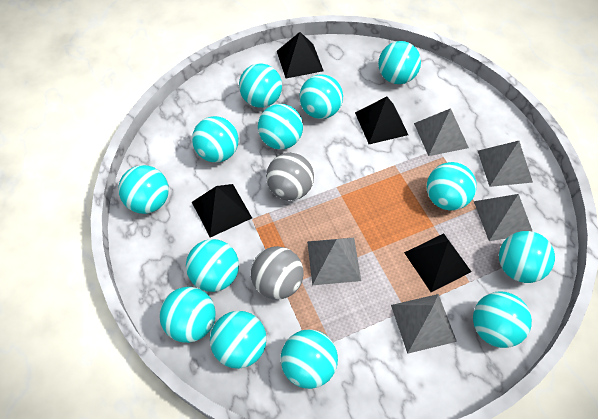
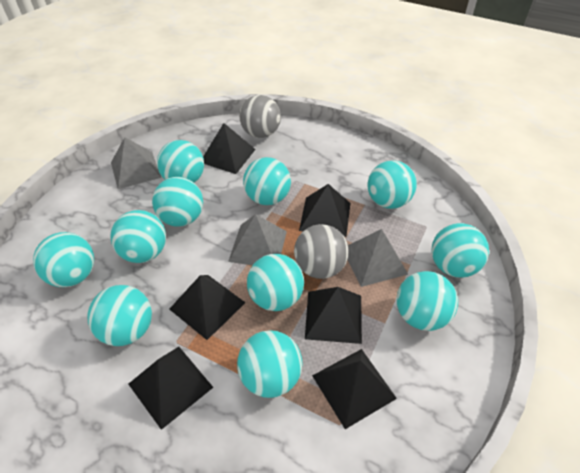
black pyramid: [192,184,252,238] [277,32,324,78] [355,96,408,144] [404,233,472,292] = 4 -> [129,347,213,430] [169,275,246,340] [203,123,256,174] [299,184,350,237] [305,287,362,344] [312,349,397,429] = 6
grey pyramid: [307,238,361,285] [391,294,457,354] [414,108,469,156] [474,194,533,241] [478,141,533,187] = 5 -> [111,137,161,189] [228,214,287,265] [348,229,408,287] = 3
turquoise ball: [118,165,169,214] [159,287,216,343] [186,239,239,292] [192,116,239,163] [210,311,267,369] [239,63,282,108] [258,104,303,150] [281,329,338,389] [299,74,343,119] [378,41,421,84] [427,162,477,211] [473,292,532,348] [499,231,555,283] = 13 -> [33,232,94,287] [87,285,152,346] [110,210,166,263] [152,177,203,227] [157,140,204,182] [237,330,303,398] [243,157,291,205] [247,254,304,311] [367,160,417,209] [397,271,458,331] [431,223,489,277] = 11

